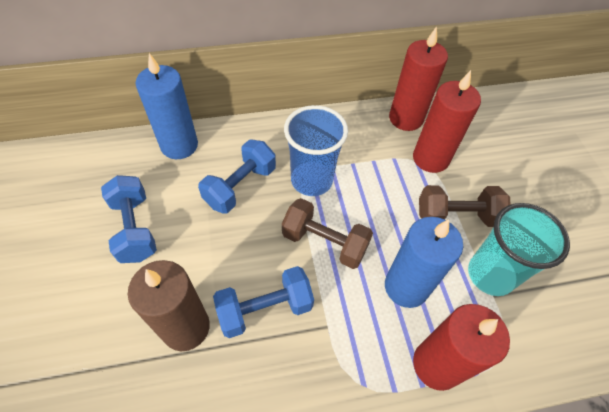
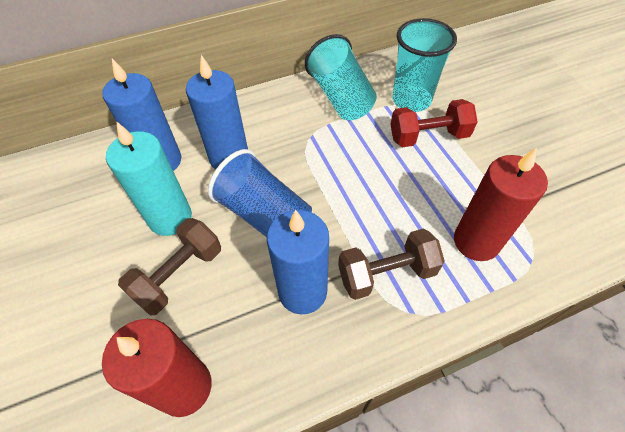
blue candle: [136,53,198,159] [385,217,463,308] = 2 -> [102,59,181,171] [186,55,248,170] [267,210,329,314] = 3
blue dumbbell: [101,175,157,263] [198,139,276,214] [213,266,314,338] = 3 -> none = 0
brown candle: [128,260,210,351] = 1 -> none = 0
red candle: [389,26,448,131] [413,70,481,173] [413,304,510,391] = 3 -> [102,319,212,417] [454,148,548,261] = 2
red dumbbell: none = 0 -> [390,99,478,147] = 1
turquoise candle: none = 0 -> [106,122,192,236] = 1
turquoise cup: [468,203,570,296] = 1 -> [305,34,377,120] [392,18,457,112] = 2

